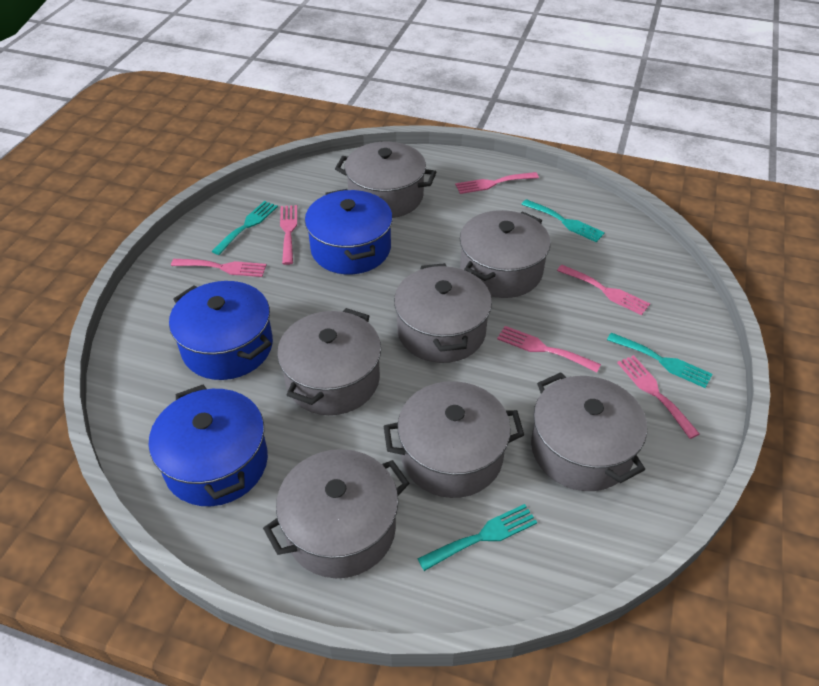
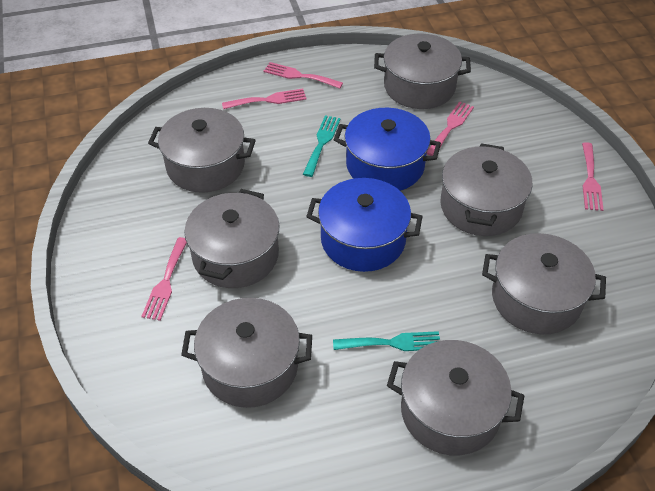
blue pot: [149,385,268,506] [169,281,273,380] [305,189,393,274] = 3 -> [306,178,423,272] [334,108,441,191] = 2
pink fork: [171,259,267,277] [280,205,297,265] [455,172,539,194] [497,326,601,372] [557,265,650,315] [617,355,700,439] = 6 -> [141,237,187,321] [222,89,306,109] [264,62,343,89] [427,101,474,156] [582,142,603,211] = 5
turquoise fork: [212,201,278,255] [417,504,537,571] [521,199,605,242] [607,333,712,388] = 4 -> [303,115,341,177] [333,331,440,351] = 2

